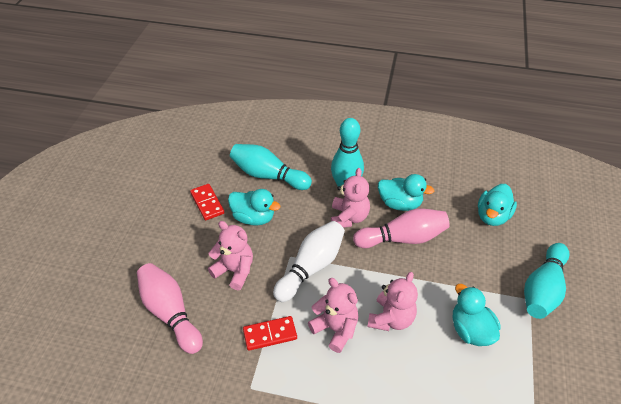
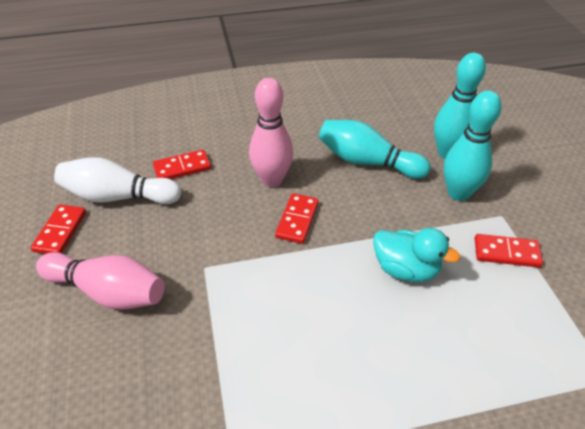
pink teddy bear: [208,221,253,290] [308,278,359,353] [331,168,370,228] [367,272,418,331] = 4 -> none = 0
red domino: [190,184,225,221] [243,316,297,351] = 2 -> [31,205,86,254] [153,150,211,179] [275,193,319,244] [474,234,543,268] = 4
turquoise duck: [228,189,280,226] [378,174,434,211] [453,284,501,346] [478,184,517,226] = 4 -> [373,228,460,282] = 1

